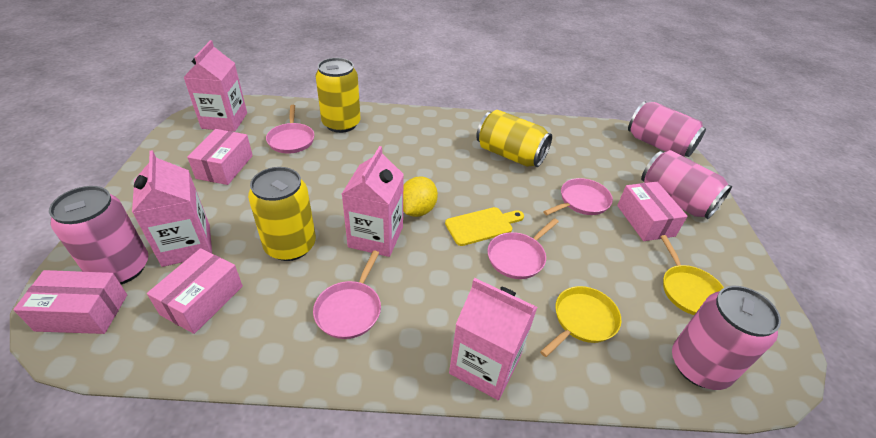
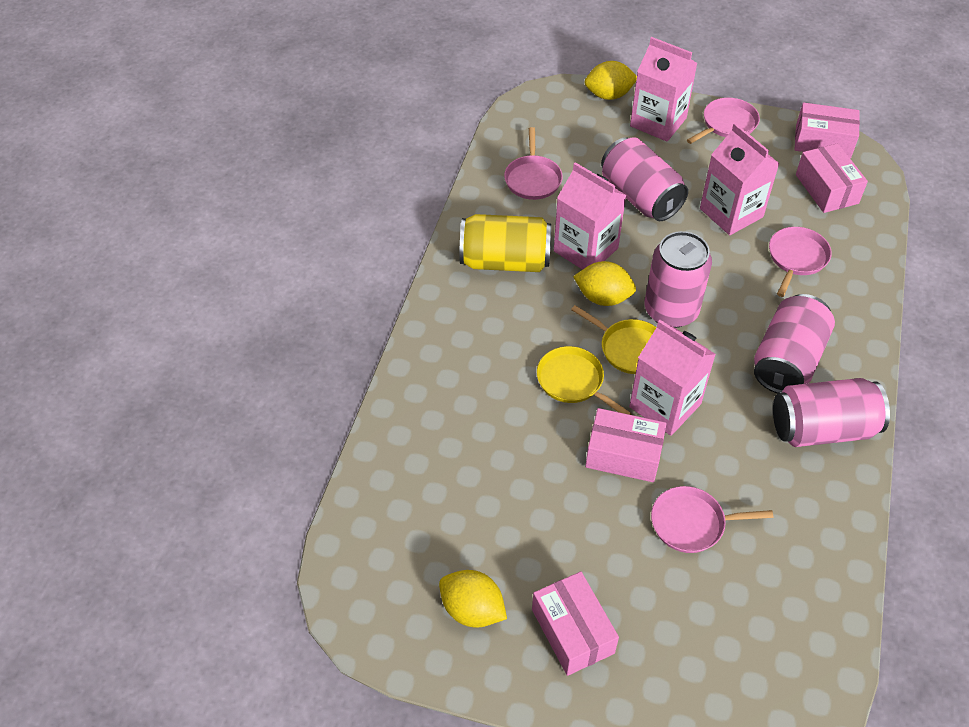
yellow can: [248,167,316,261] [316,58,361,133] [476,110,552,167] = 3 -> [460,214,551,272] = 1
yellow cutting board: [445,207,524,246] = 1 -> none = 0
yellow lemon: [403,176,438,217] = 1 -> [439,570,507,628] [573,261,636,306] [584,61,637,100] = 3

